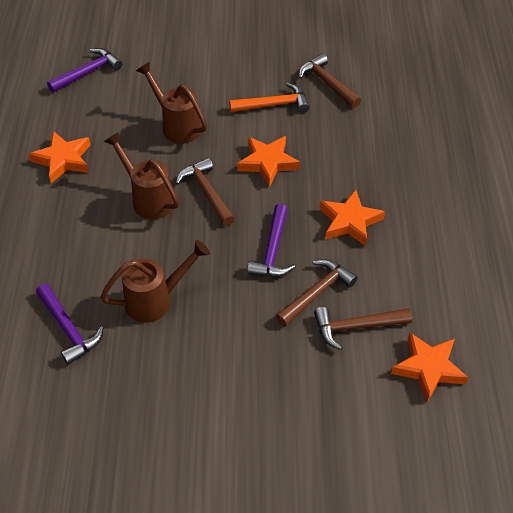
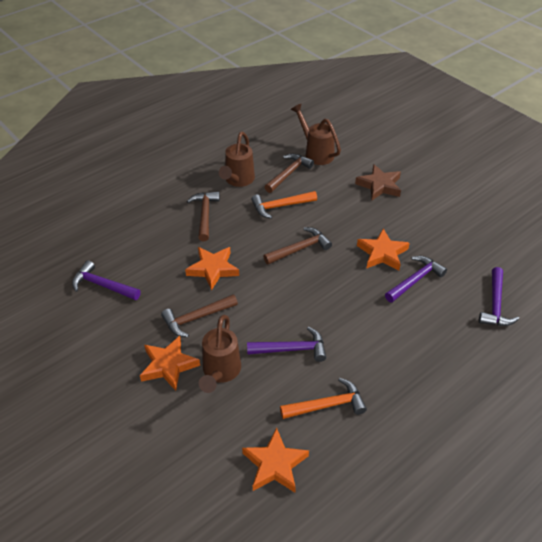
brown star: none = 0 -> [355,164,401,200] = 1
orange hammer: [229,83,310,113] = 1 -> [251,191,317,219] [280,378,367,419] = 2
purple hammer: [36,284,103,365] [47,48,122,92] [247,204,295,277] = 3 -> [72,260,141,300] [247,327,326,362] [385,256,447,303] [479,267,519,326] = 4

